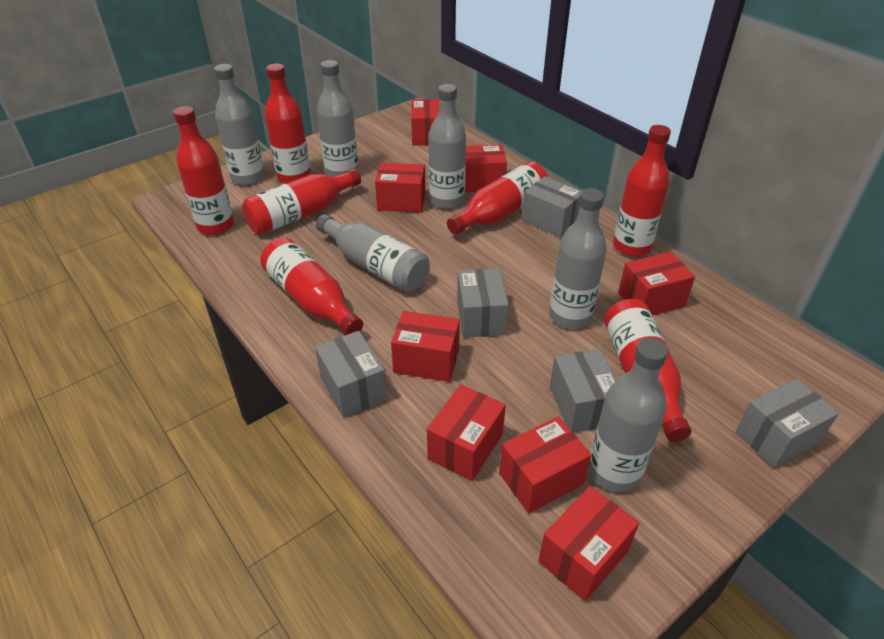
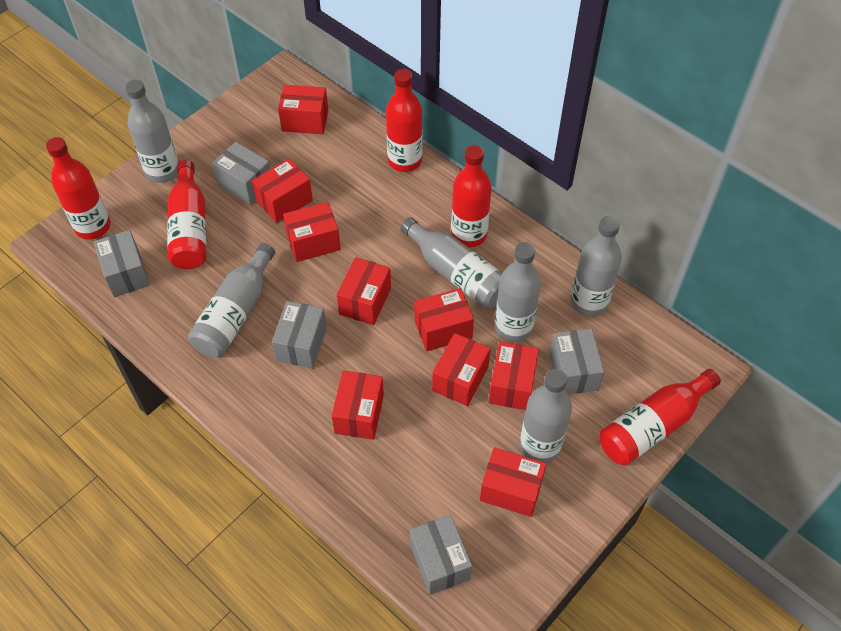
red bottle: [173,106,234,235] [242,168,361,235] [261,238,363,335] [265,63,311,184] [447,162,548,235] [604,299,691,442] [613,125,671,257] = 7 -> [46,137,110,240] [167,160,207,269] [386,69,423,172] [451,145,492,247] [600,369,721,466] = 5
red box: [375,163,426,213] [391,311,460,382] [411,99,439,146] [427,385,506,481] [465,145,507,192] [499,417,592,513] [538,486,639,601] [618,252,695,316] = 8 -> [252,159,313,223] [278,85,328,134] [283,202,341,262] [332,370,384,440] [337,257,391,325] [414,288,474,351] [432,333,491,406] [480,447,547,517] [489,342,539,410] = 9

